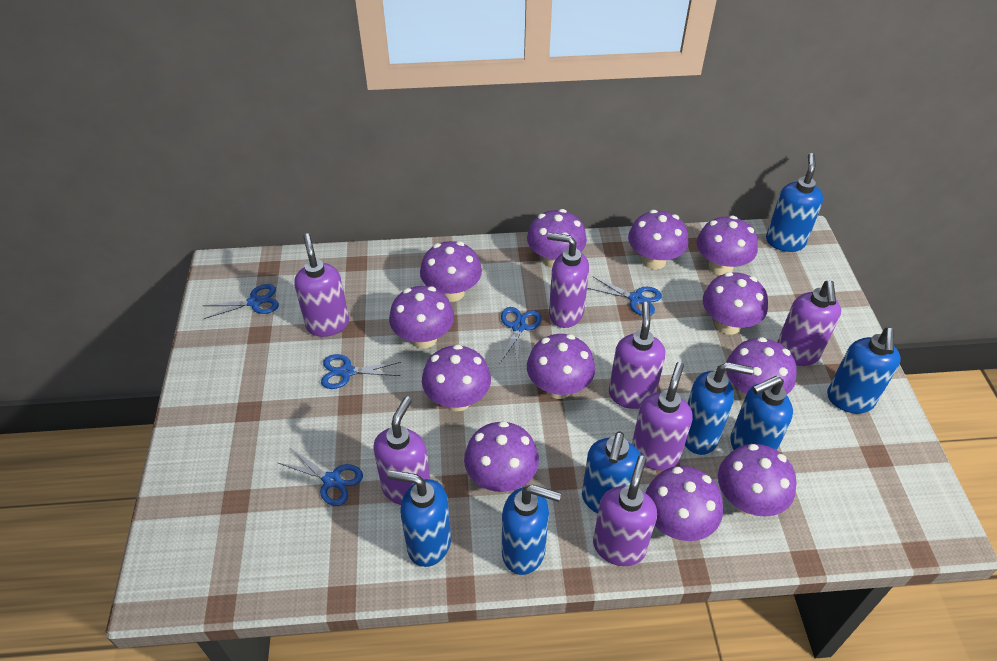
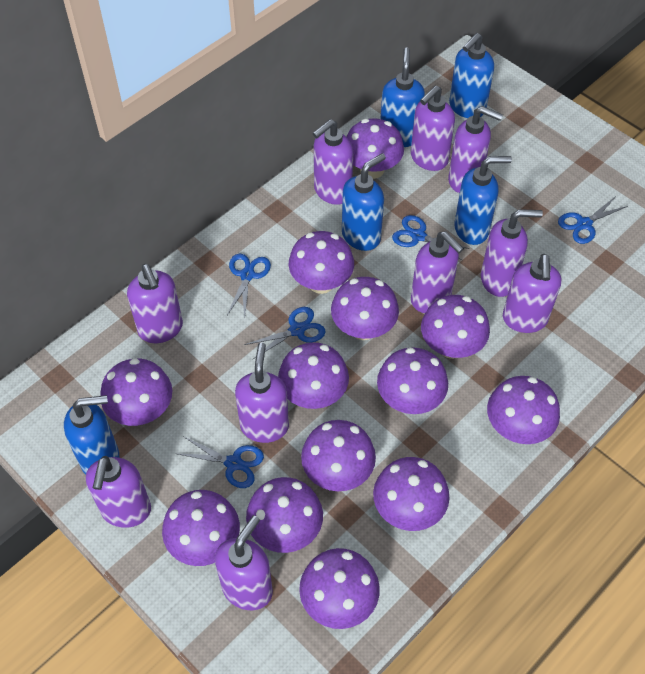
blue soap dispenser: [388,470,451,567] [502,484,561,575] [582,431,641,514] [685,362,753,455] [730,376,793,450] [766,153,823,252] [827,328,901,414] = 7 -> [64,395,119,475] [342,153,386,251] [380,47,425,147] [449,33,494,118] [454,156,512,245] = 5
purple mushroom: [389,286,454,349] [420,241,482,302] [422,344,491,412] [464,421,539,492] [527,209,587,268] [527,334,595,399] [628,210,688,270] [646,466,723,541] [697,216,758,276] [703,272,768,335] [718,444,797,517] [726,337,797,399] = 12 -> [100,358,172,426] [162,490,240,566] [246,477,323,553] [278,342,349,409] [288,231,354,294] [299,548,380,629] [301,420,376,491] [331,277,399,340] [346,118,404,179] [373,457,449,531] [377,347,448,414] [421,295,490,359] [487,376,560,444] = 13
purple soap dispenser: [294,233,349,337] [374,396,430,505] [547,233,589,328] [593,455,657,566] [609,302,666,409] [632,362,693,470] [777,281,841,366] = 7 -> [86,456,151,528] [127,264,183,343] [215,515,273,610] [235,342,289,443] [313,119,353,205] [411,85,455,171] [411,231,464,313] [448,106,503,193] [481,209,543,297] [503,254,561,333] = 10

